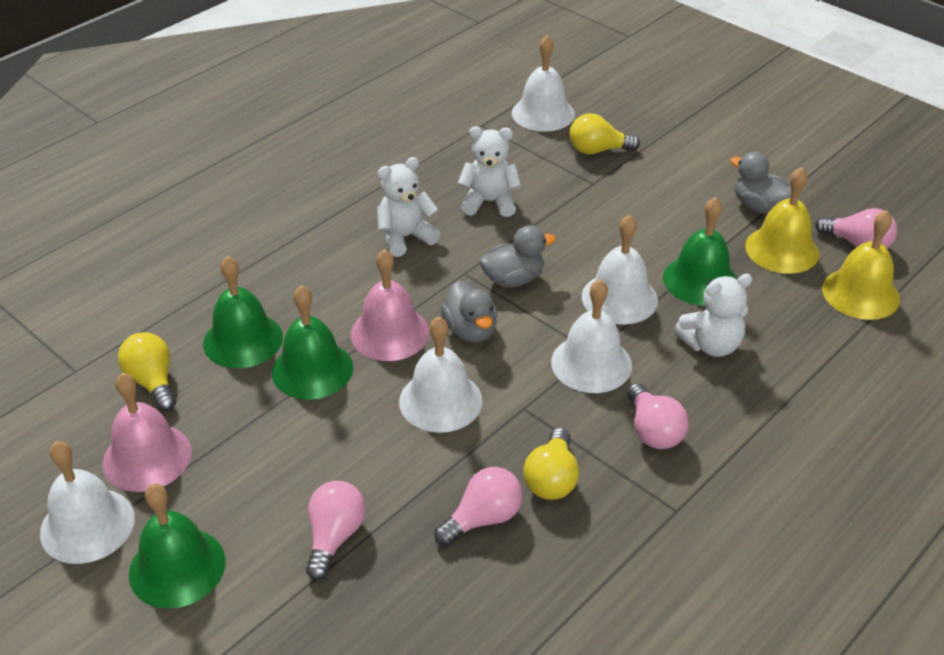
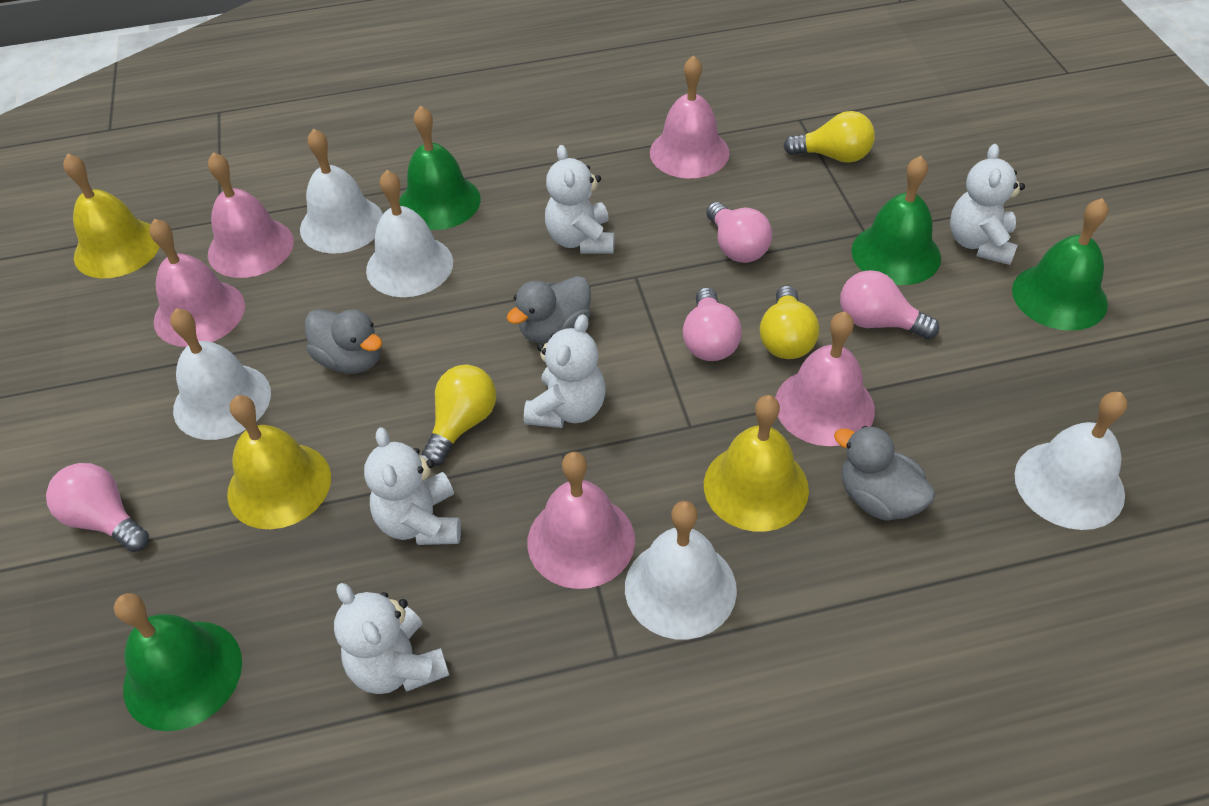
pink bell: [102,373,192,492] [350,249,429,361] = 2 -> [149,219,245,347] [208,152,294,278] [527,452,635,589] [650,55,730,178] [775,311,875,446] = 5
white teddy bear: [377,157,440,257] [458,127,521,217] [674,274,753,357] = 3 -> [334,583,449,694] [364,427,461,545] [524,314,606,428] [545,145,614,254] [950,144,1025,265] = 5
yellow bell: [745,167,819,274] [822,210,900,320] = 2 -> [63,153,159,278] [227,395,331,529] [704,395,809,532] = 3

